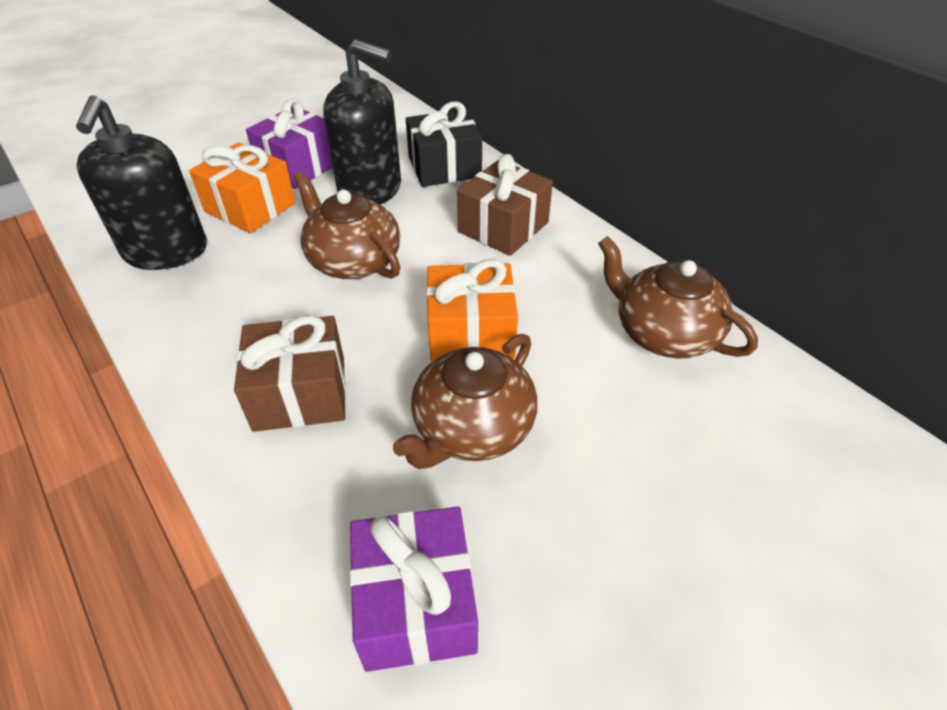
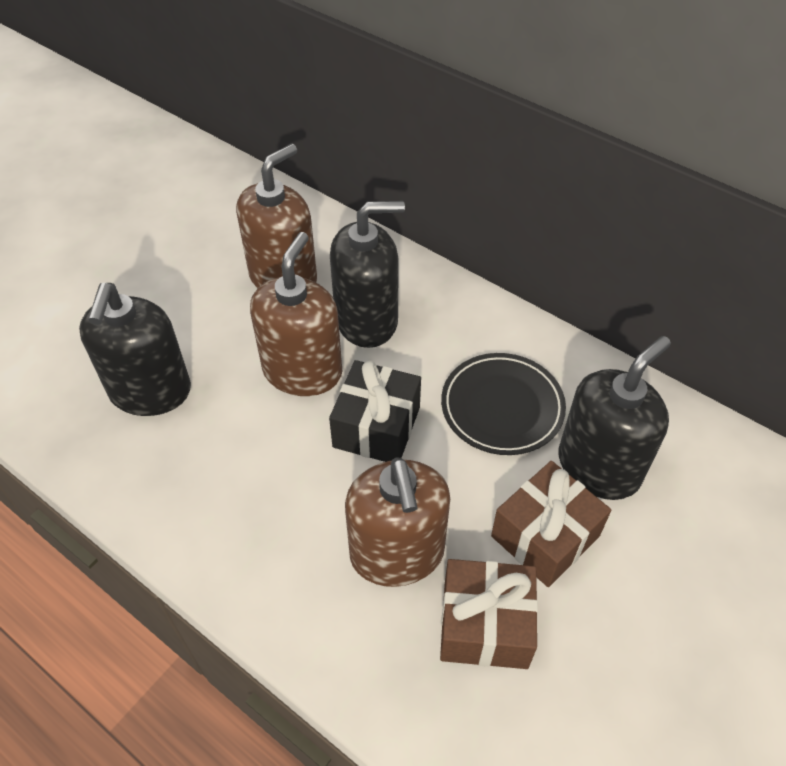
black plate: none = 0 -> [441,353,566,455] = 1
black soap dispenser: [76,95,207,270] [323,39,401,205] = 2 -> [79,283,191,416] [330,201,405,348] [559,336,671,500] = 3
brown soap dispenser: none = 0 -> [236,144,317,288] [250,232,342,396] [345,457,450,587] = 3
brown teapot: [293,171,400,279] [393,334,538,469] [598,236,758,358] = 3 -> none = 0
orange gift: [189,143,296,233] [426,259,518,362] = 2 -> none = 0
purple gift: [246,98,333,189] [349,507,478,672] = 2 -> none = 0

